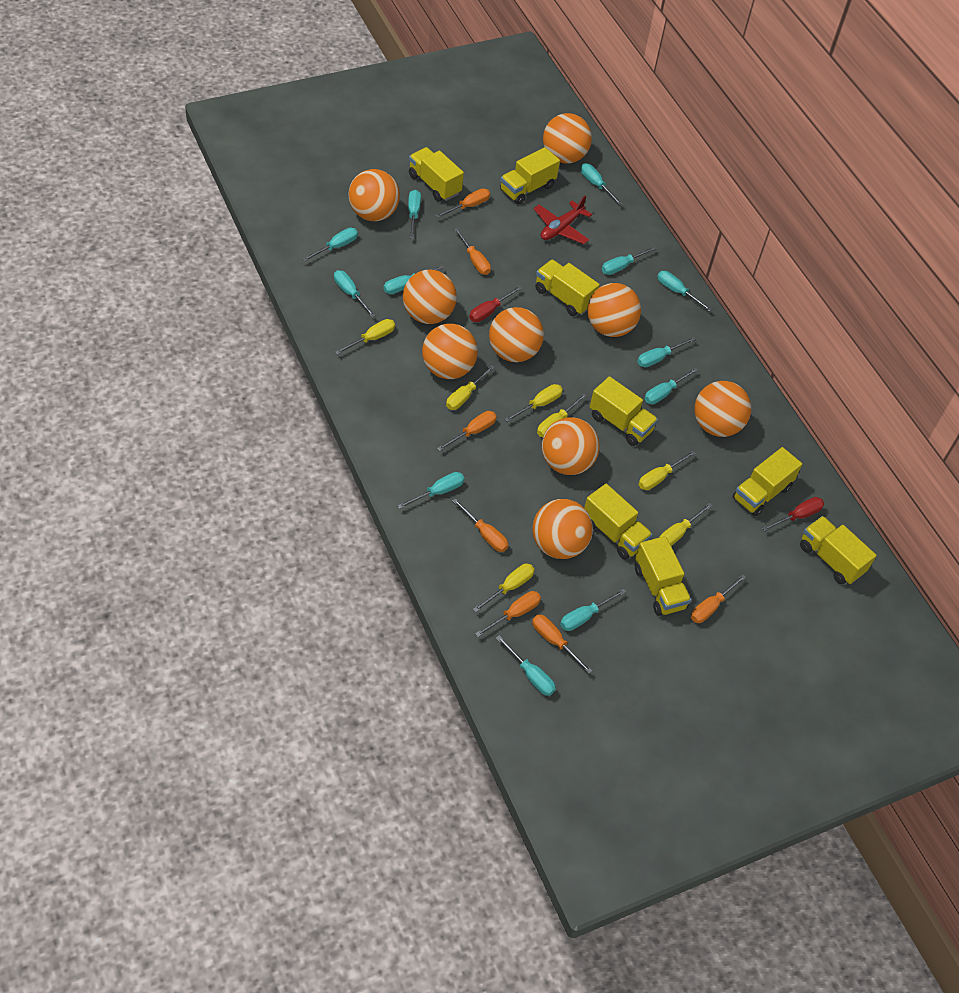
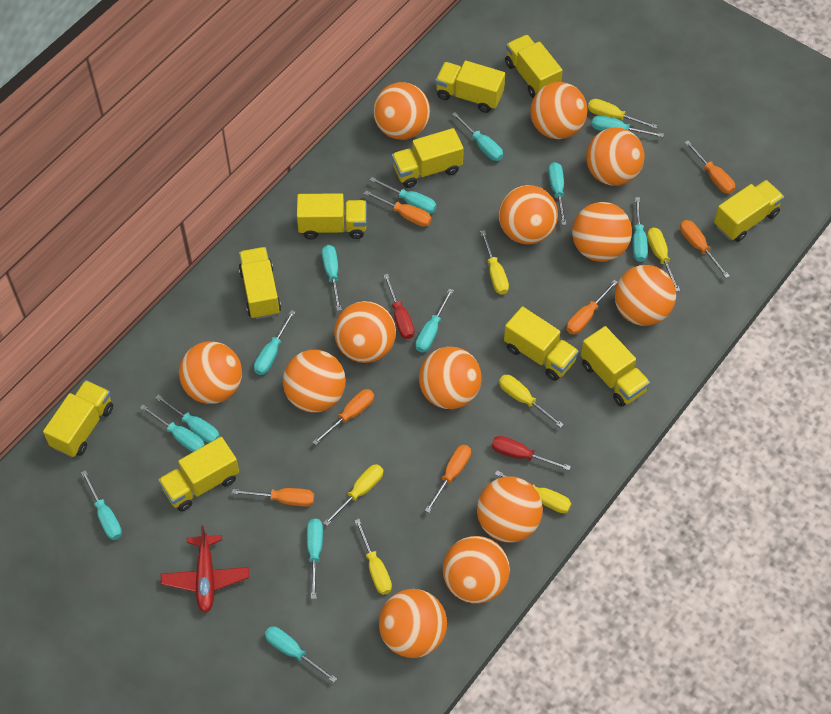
orange ball: [348,169,400,221] [403,270,457,324] [422,324,478,379] [489,307,544,362] [532,499,593,559] [542,417,600,475] [543,113,592,163] [587,283,641,337] [694,381,751,437] = 9 -> [179,341,242,404] [283,350,346,412] [334,301,396,363] [373,82,430,140] [379,589,447,658] [419,347,482,409] [443,536,510,604] [477,476,543,542] [499,185,558,245] [530,82,587,139] [572,202,632,262] [586,128,644,186] [614,265,676,326] = 13
turquoise screwdriver: [302,228,358,262] [334,270,376,318] [384,265,444,294] [397,472,464,509] [408,190,421,239] [496,635,556,696] [560,588,626,631] [581,163,623,205] [602,246,657,275] [637,337,696,367] [644,367,698,404] [657,271,712,311] = 12 -> [81,470,122,540] [140,405,205,452] [155,395,220,443] [254,310,295,375] [265,626,337,683] [307,519,323,599] [322,245,342,311] [370,177,436,214] [415,288,454,352] [452,112,503,161] [548,162,567,225] [592,115,664,137] [633,197,648,262] = 13
yellow truck: [409,147,464,201] [500,147,560,205] [535,260,600,316] [584,484,653,559] [590,376,658,446] [635,536,691,616] [732,447,802,516] [800,516,877,584] = 8 -> [43,380,113,457] [158,437,239,512] [239,247,281,319] [297,193,367,239] [392,128,464,188] [435,60,505,113] [504,306,579,381] [505,35,563,98] [581,326,650,407] [714,180,784,242] = 10

